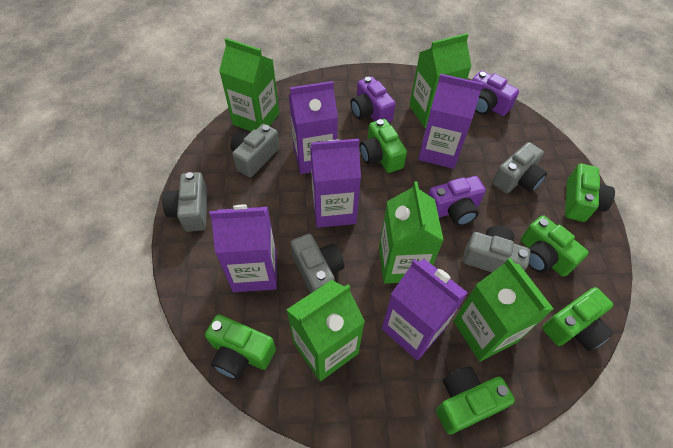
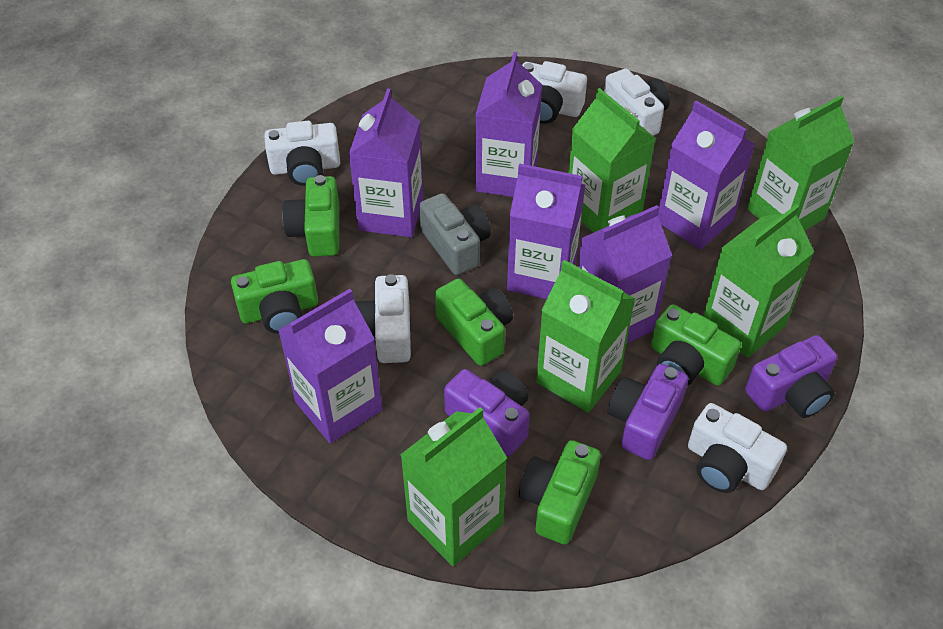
green camera: [205,314,276,379] [360,119,407,173] [436,366,515,434] [521,216,589,277] [542,287,614,351] [565,164,615,222] = 6 -> [231,259,318,334] [282,175,339,257] [435,279,513,366] [519,440,601,545] [651,304,741,386] = 5
grey camera: [162,172,207,232] [230,124,280,177] [291,234,344,294] [463,226,530,272] [492,142,547,193] = 5 -> [419,193,491,275] = 1
purple carton: [209,205,277,292] [289,81,338,174] [310,139,361,228] [382,259,468,360] [418,74,483,169] = 5 -> [278,289,382,443] [349,88,423,237] [475,52,542,197] [507,163,585,299] [578,205,672,344] [658,101,755,250] = 6
white camera: none = 0 -> [264,121,340,186] [355,274,411,363] [522,61,587,124] [604,69,670,136] [688,403,787,493] = 5

